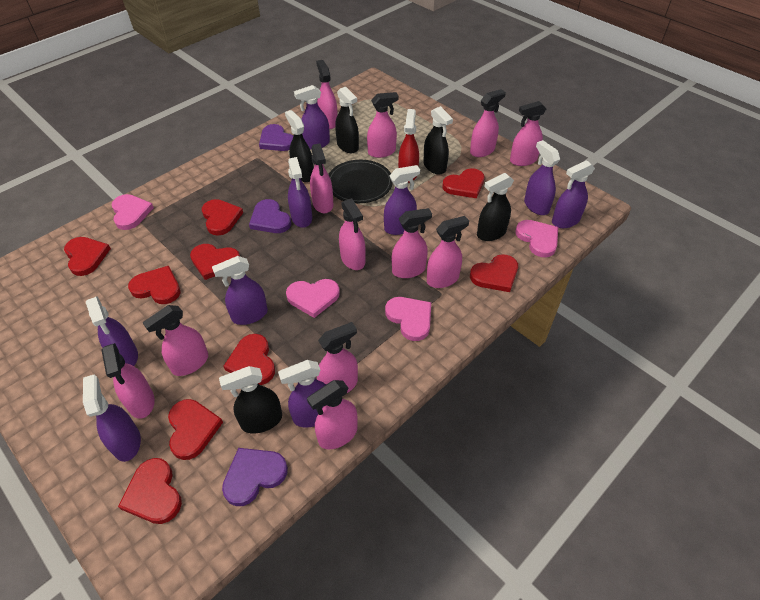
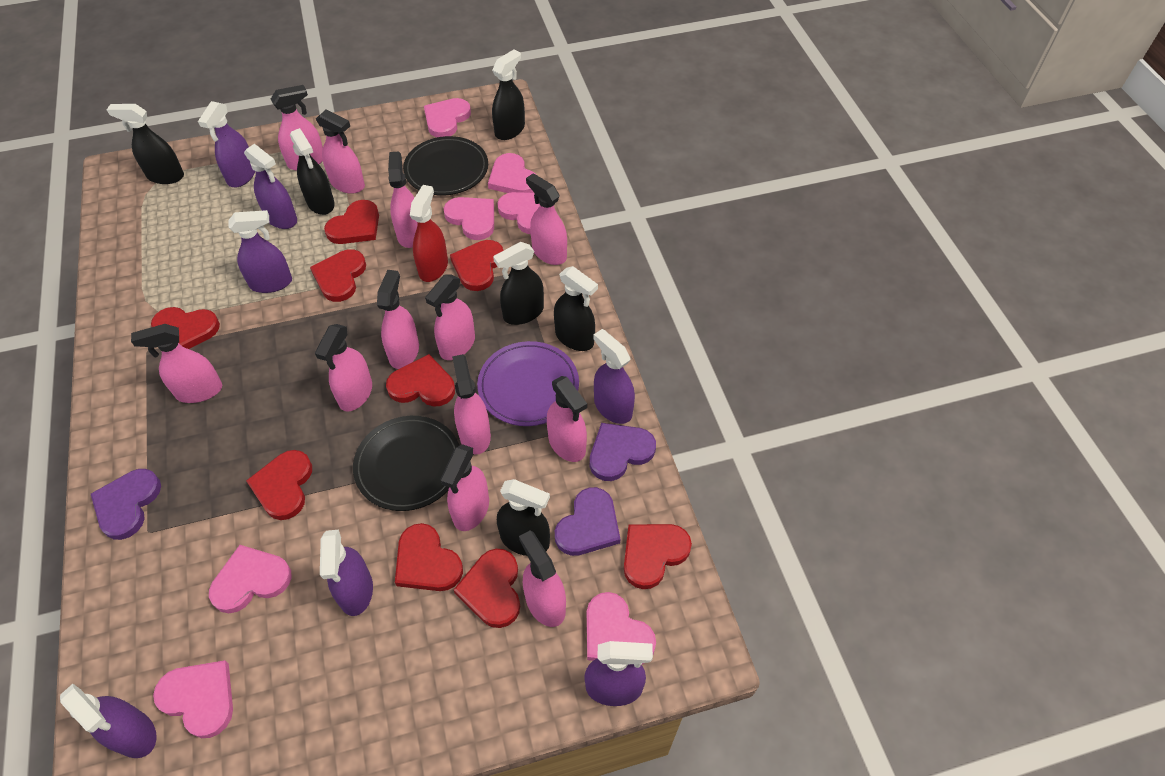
black plate: [328,160,393,203] = 1 -> [353,416,460,511] [403,136,488,195] = 2
black spray bottle: [219,366,282,433] [285,110,314,182] [335,87,359,153] [423,106,453,175] [477,173,514,241] = 5 -> [107,104,184,184] [290,128,335,215] [492,50,525,140] [493,242,544,325] [497,479,550,556] [554,266,598,351] = 6
pink heart: [112,194,154,230] [286,279,340,318] [385,297,431,341] [516,220,558,257] = 4 -> [153,660,233,738] [209,545,292,613] [424,98,471,137] [444,197,494,240] [488,153,535,193] [497,192,540,234] [587,592,656,665] = 7
purple plate: none = 0 -> [477,341,579,426] = 1
purple spray bottle: [83,375,141,462] [86,296,138,366] [212,256,268,325] [278,360,326,427] [288,157,312,228] [294,85,330,150] [384,165,420,235] [524,140,560,215] [552,160,595,228] = 9 -> [60,684,157,758] [198,101,255,187] [228,210,292,293] [244,144,297,229] [320,530,373,616] [584,641,653,706] [594,329,635,424] = 7

